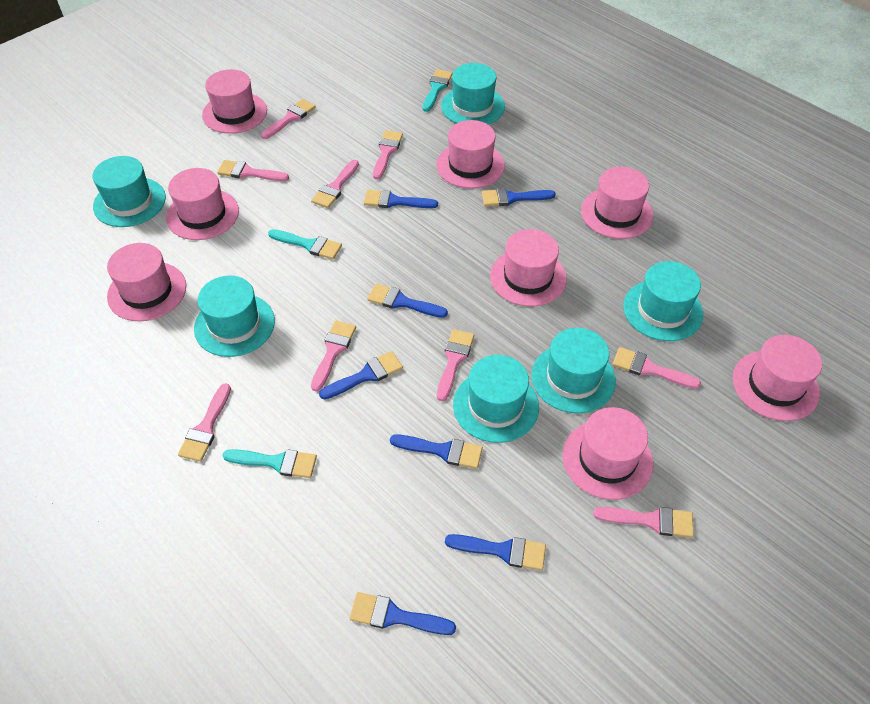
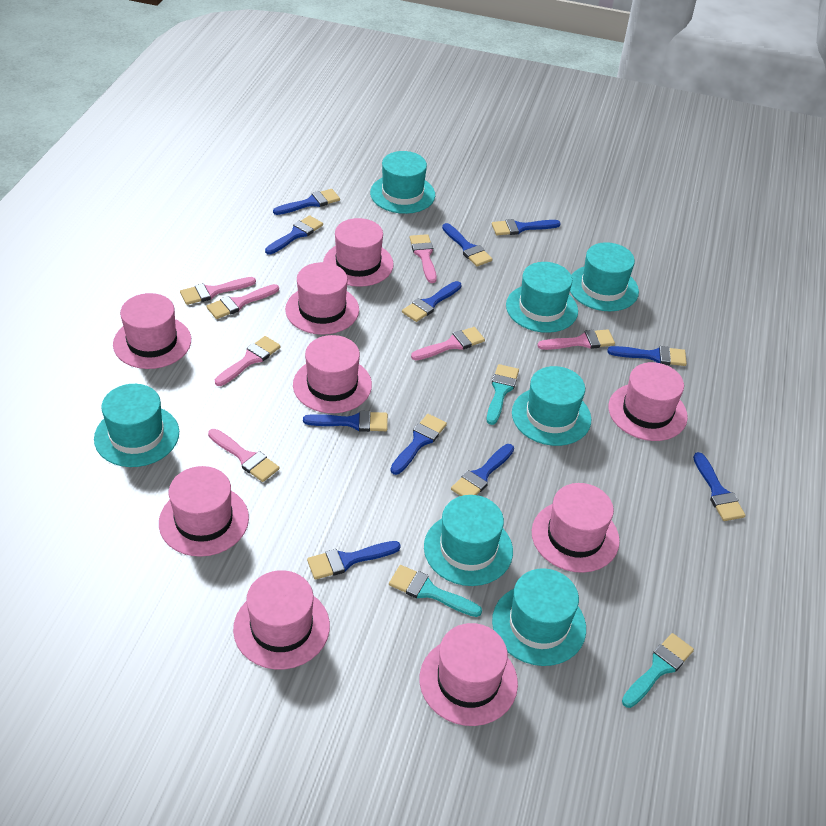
blue brush: [319,351,403,399] [350,592,456,635] [364,190,438,208] [367,284,448,318] [390,434,483,469] [445,534,546,570] [482,188,556,206] = 7 -> [265,215,323,255] [273,189,340,215] [303,410,388,432] [307,541,401,580] [390,414,447,475] [402,281,461,322] [442,223,492,267] [451,444,514,496] [492,219,561,235] [607,346,687,366] [693,452,746,521] = 11
pink brush: [178,383,231,462] [217,160,289,181] [261,99,316,139] [311,160,359,208] [311,321,356,391] [373,130,403,179] [437,329,474,401] [593,507,694,538] [613,347,701,389] = 9 -> [180,277,256,305] [206,284,279,319] [208,429,280,482] [215,336,281,386] [410,234,437,283] [411,327,485,360] [537,329,615,350] = 7
pink hat: [107,243,186,322] [166,168,239,240] [202,69,267,134] [436,120,505,189] [490,229,567,307] [562,407,653,500] [581,167,653,239] [733,335,822,421] = 8 -> [113,293,191,369] [159,466,249,557] [233,570,330,670] [285,262,359,335] [293,335,372,413] [323,218,394,287] [420,623,518,726] [532,483,620,573] [608,362,688,441] = 9
turquoise hat: [93,156,166,227] [194,276,275,357] [441,63,505,124] [453,355,539,443] [531,328,616,414] [623,261,703,341] = 6 -> [94,384,179,467] [370,151,435,214] [424,495,513,586] [492,568,586,666] [506,262,578,333] [512,366,591,446] [570,242,639,311] = 7

